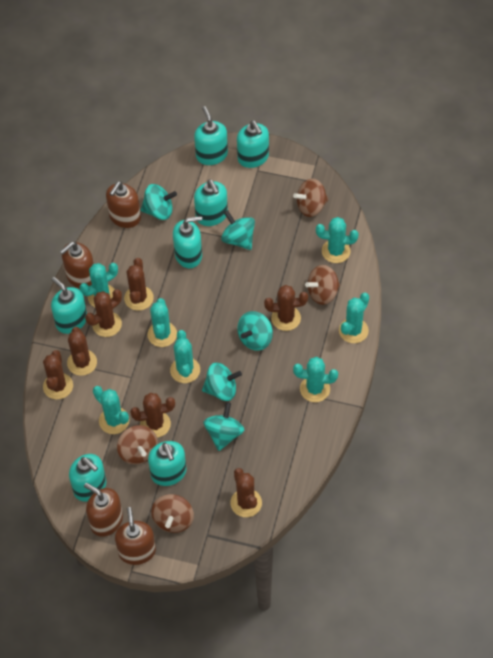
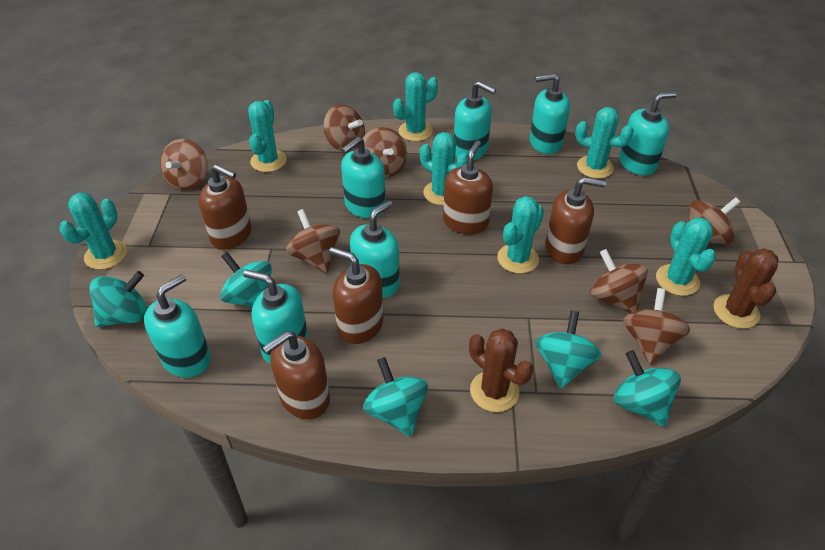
brown cactus: [43,350,73,400] [67,327,97,376] [85,289,122,337] [124,258,154,311] [130,393,175,438] [230,468,262,517] [264,285,308,331] = 7 -> [469,328,533,412] [713,248,779,329] = 2
brown soap dispenser: [60,242,94,288] [84,483,123,537] [106,181,141,228] [115,507,156,565] = 4 -> [199,164,252,250] [263,331,330,419] [329,247,384,344] [443,140,493,234] [545,177,606,264] = 5
brown spinning top: [117,425,158,464] [151,494,194,533] [293,179,328,217] [305,265,340,305] = 4 -> [160,139,208,190] [286,209,340,273] [323,104,365,152] [363,127,407,178] [591,249,648,313] [623,288,690,364] [688,197,740,244] = 7

